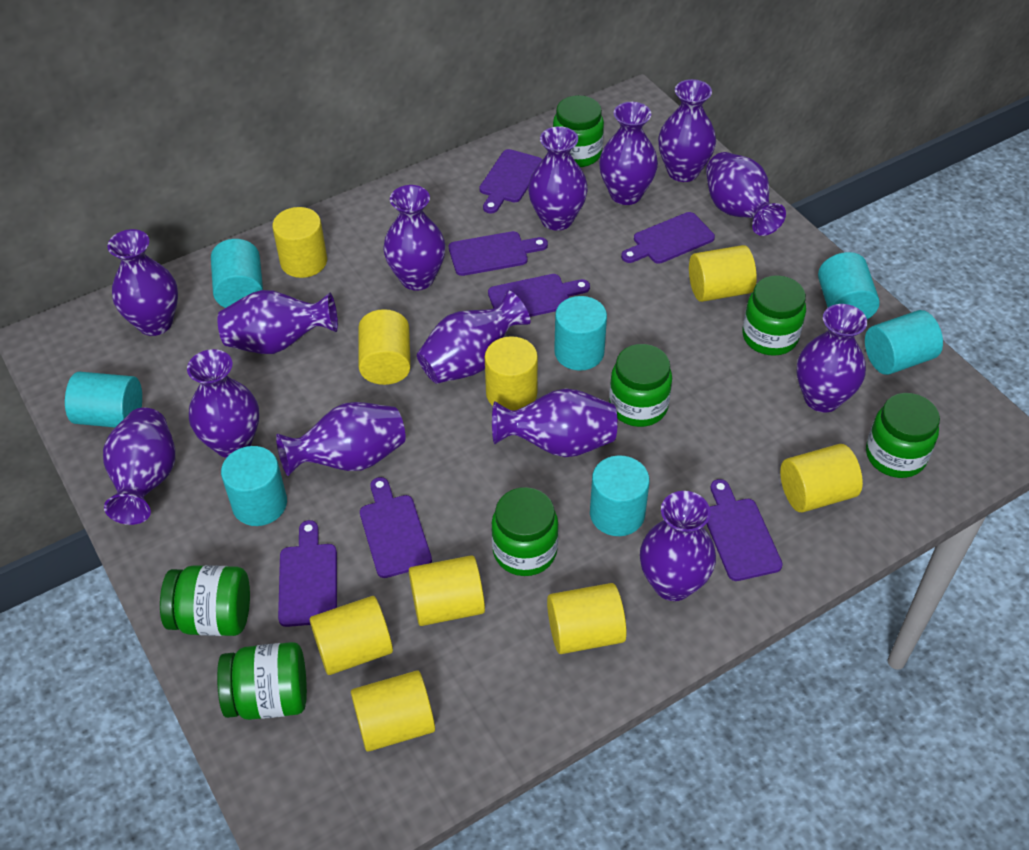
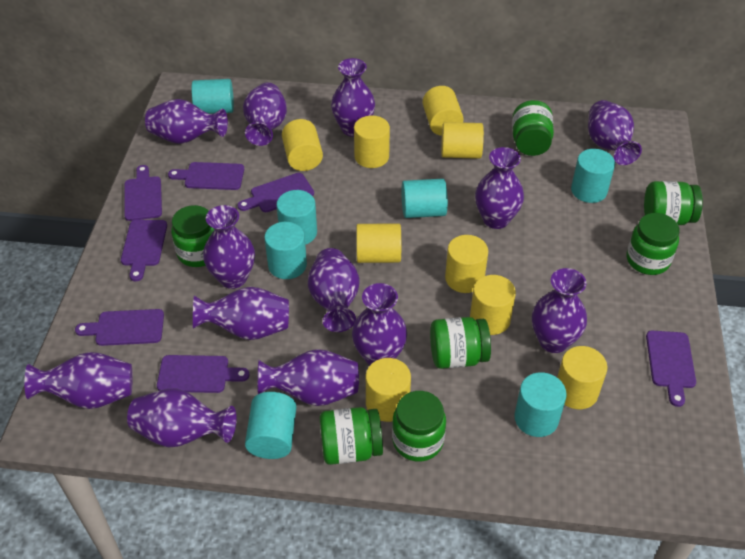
purple vase: [103,408,175,525] [107,229,178,336] [187,349,259,458] [218,290,338,354] [276,402,406,476] [383,185,446,291] [417,290,531,384] [492,388,618,457] [528,126,588,231] [599,102,658,205] [640,491,716,601] [658,79,716,182] [706,152,786,236] [796,304,867,412] = 14 -> [24,352,132,409] [127,388,237,448] [145,99,228,144] [193,287,289,340] [203,205,255,289] [243,82,287,146] [258,349,359,406] [308,248,360,332] [331,58,375,137] [352,283,407,365] [475,147,524,229] [532,268,587,353] [588,100,642,165] = 13

